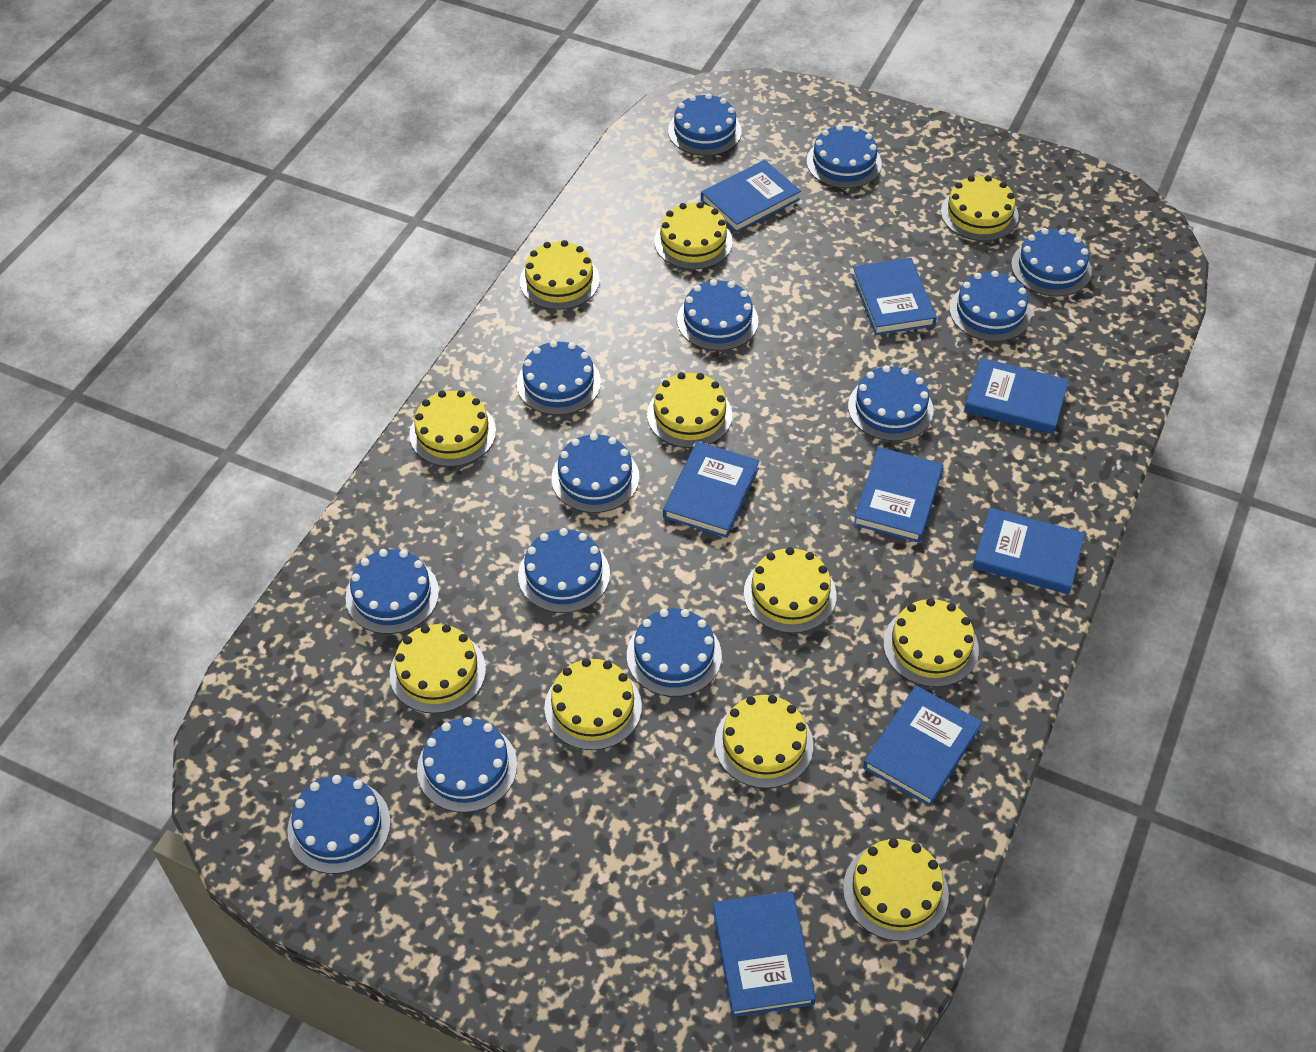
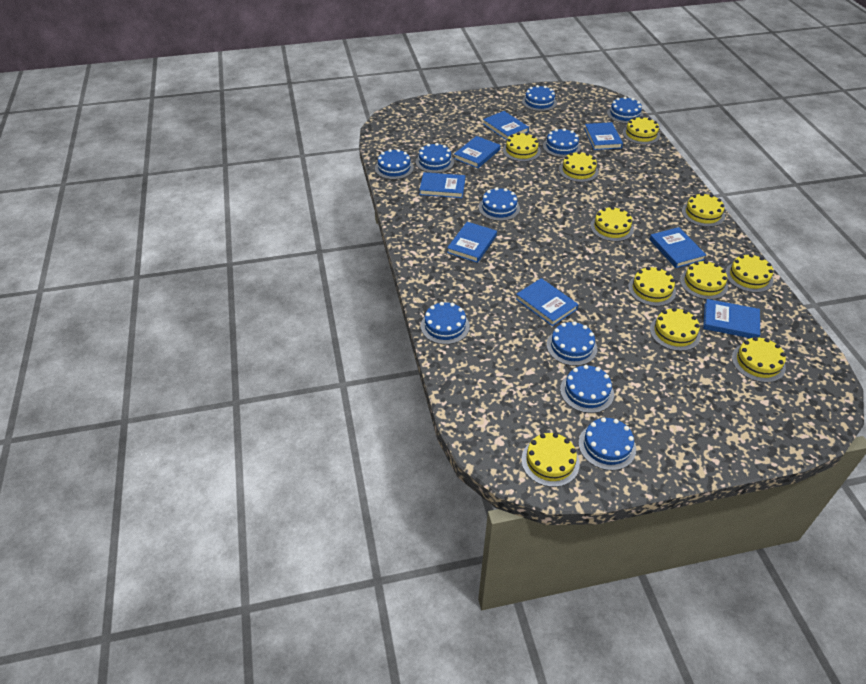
blue cake: [287,775,391,874] [346,549,439,634] [417,717,517,813] [517,341,601,415] [518,528,610,613] [551,433,639,513] [627,608,722,697] [668,93,742,156] [677,279,759,351] [807,125,882,188] [848,365,934,441] [950,271,1031,342] [1011,228,1092,297] = 13 -> [375,149,414,180] [416,143,454,173] [421,302,470,344] [479,187,520,221] [522,85,557,111] [543,128,581,158] [547,321,597,366] [560,365,614,413] [579,417,636,471] [607,97,643,124] = 10

